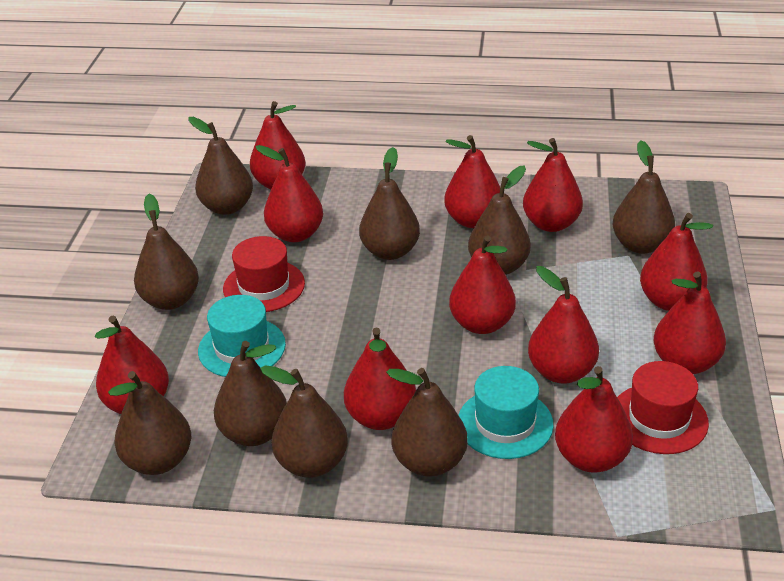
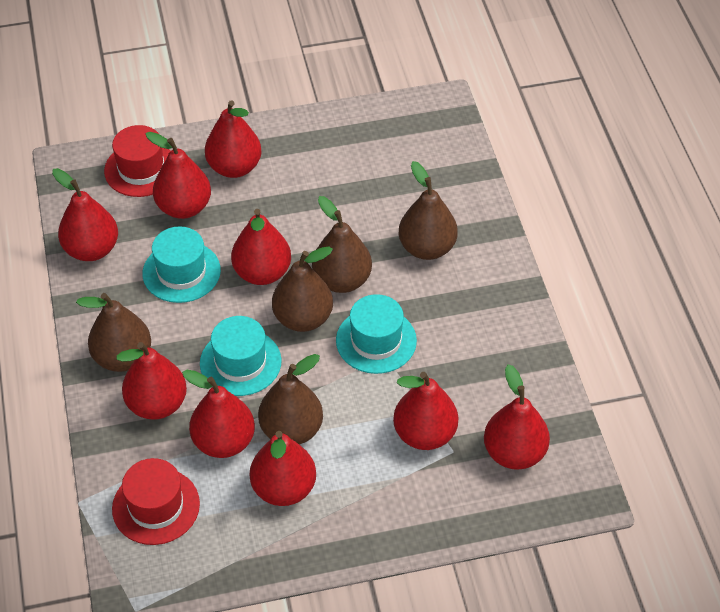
brown pear: [108,371,191,475] [134,194,199,310] [188,117,253,215] [214,341,287,446] [260,365,348,478] [359,147,420,260] [386,368,468,477] [468,165,531,275] [612,140,675,254] = 9 -> [76,293,151,372] [258,354,323,445] [272,247,333,332] [312,196,372,293] [399,161,458,260] = 5
red pear: [95,315,169,414] [250,101,305,189] [255,145,323,242] [344,328,416,430] [444,135,500,228] [449,236,516,334] [523,138,583,232] [528,266,599,383] [555,366,633,473] [640,213,713,311] [654,271,726,374] = 11 -> [52,168,118,261] [117,342,187,420] [145,132,211,219] [182,370,255,458] [205,100,262,178] [231,209,291,285] [250,431,316,506] [393,372,458,450] [484,364,550,470] = 9
turquoise hat: [198,295,286,377] [459,366,553,459] = 2 -> [142,226,221,303] [200,316,281,396] [336,294,417,374] = 3

